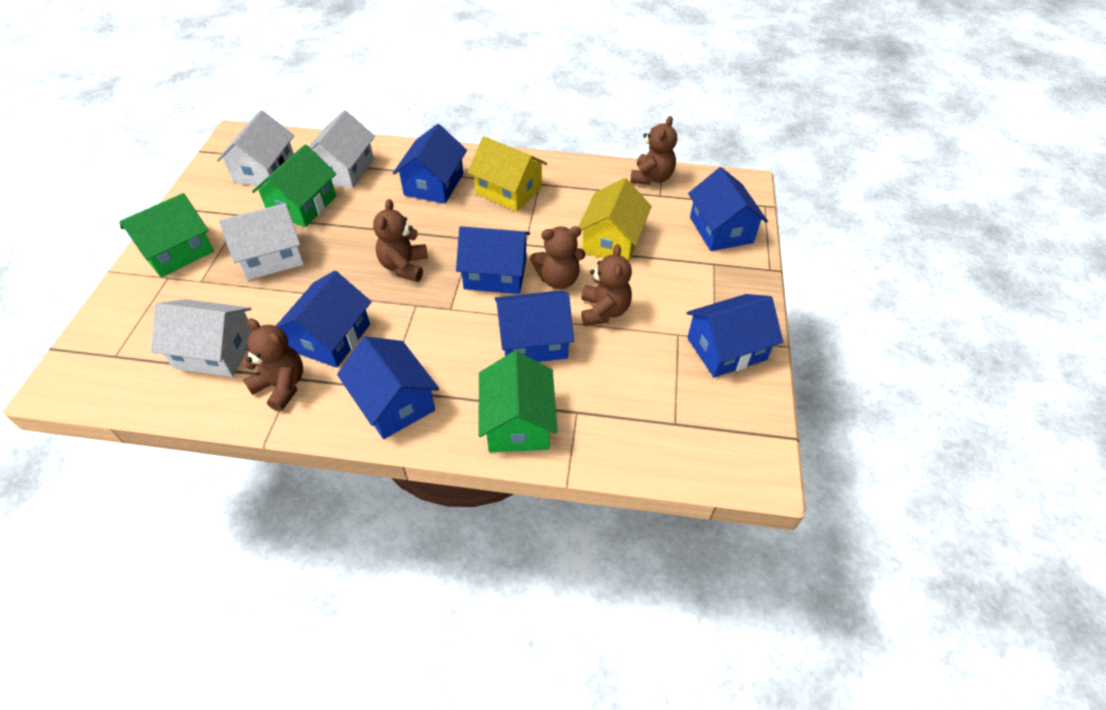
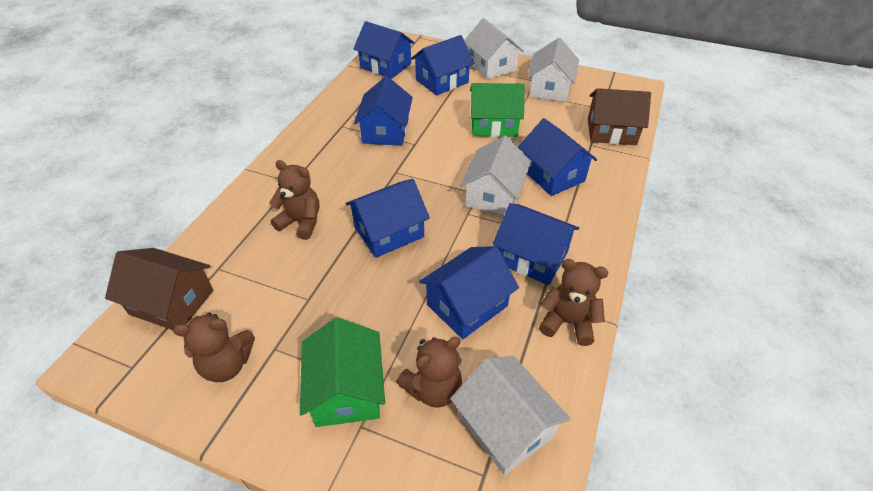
brown house: none = 0 -> [105,248,214,330] [588,88,651,145] = 2
brown teddy bear: [242,318,303,412] [373,199,428,282] [530,226,585,289] [581,244,632,326] [630,116,677,185] = 5 -> [173,313,255,382] [269,160,319,240] [396,337,462,408] [539,259,608,346] = 4
green house: [120,193,214,277] [252,144,336,227] [478,351,558,452] = 3 -> [300,317,385,427] [470,83,525,137] = 2
yellow house: [468,136,547,212] [578,178,652,262] = 2 -> none = 0

